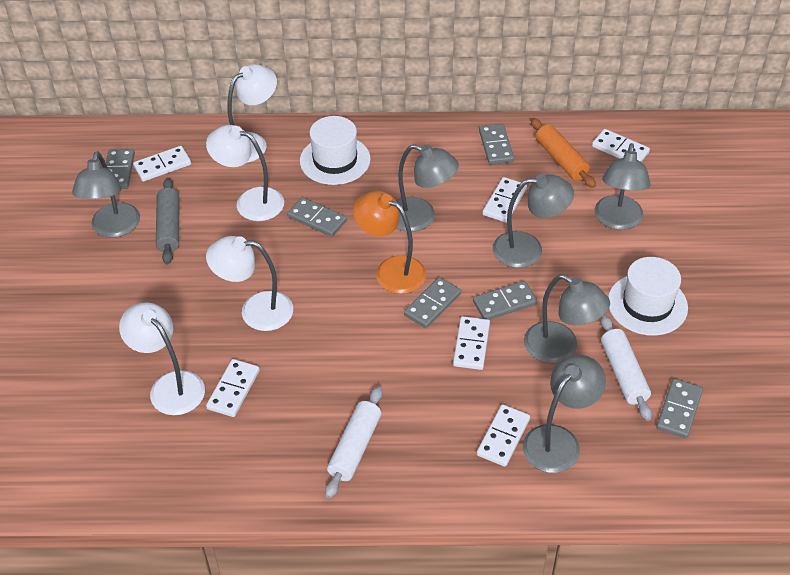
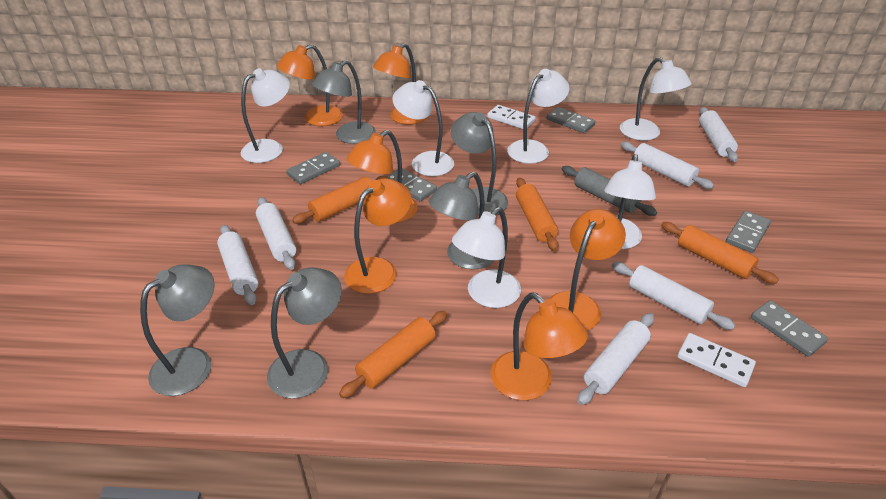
grey domino: [106,149,135,189] [287,197,347,237] [404,277,461,328] [473,281,537,320] [479,124,514,165] [656,378,703,439] = 6 -> [286,152,340,184] [388,168,437,202] [547,107,596,133] [726,211,771,253] [751,300,828,357] = 5
grey lamp: [72,151,140,238] [396,144,459,232] [493,174,574,268] [523,355,606,473] [524,274,610,363] [595,143,651,230] = 6 -> [140,264,215,396] [267,267,342,399] [312,60,376,144] [428,172,495,269] [451,112,508,215] = 5
orange lamp: [353,191,426,294] = 1 -> [277,44,343,126] [344,178,412,294] [347,130,418,223] [373,43,426,124] [491,292,588,400] [549,209,626,331] = 6
orange rolling pin: [531,118,596,188] = 1 -> [292,175,388,224] [339,311,447,398] [516,178,559,251] [661,222,779,284] = 4
white domino: [133,146,191,182] [206,359,260,417] [453,316,490,370] [477,404,530,467] [482,177,527,223] [592,129,650,162] = 6 -> [487,105,535,129] [677,333,756,387] = 2
white hat: [300,116,371,185] [608,257,688,336] = 2 -> none = 0
white lamp: [119,303,205,415] [206,125,284,221] [206,236,293,331] [227,64,277,163] = 4 -> [241,68,290,163] [392,80,454,176] [452,207,521,308] [507,69,569,164] [604,154,656,249] [620,57,692,141] = 6
white rolling pin: [325,386,382,498] [601,315,652,421] = 2 -> [217,225,259,305] [256,197,296,270] [577,313,654,405] [612,262,736,330] [621,142,714,189] [699,107,738,162] = 6

